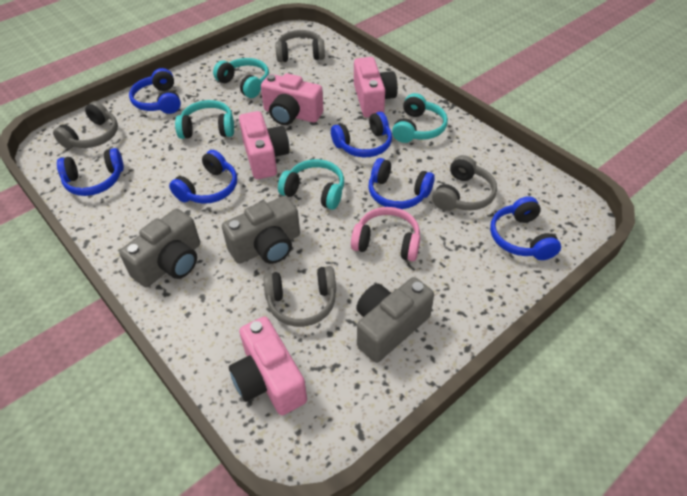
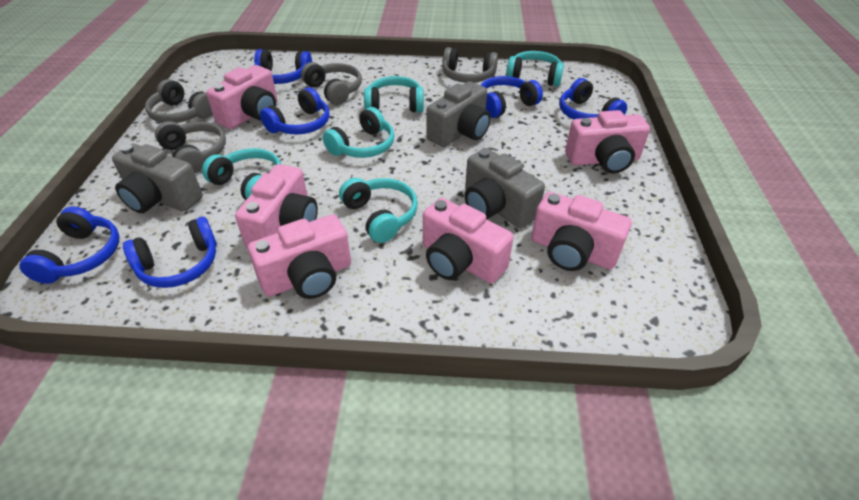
pink camera: [229,317,307,415] [239,111,290,179] [261,73,323,125] [354,57,398,117] = 4 -> [206,65,277,129] [235,164,318,248] [248,214,351,299] [423,198,514,283] [531,192,632,271] [565,110,650,174] = 6
pink headphones: [351,207,420,261] = 1 -> none = 0
turquoise headphones: [175,100,234,139] [213,58,269,98] [278,159,344,210] [392,93,448,143] = 4 -> [202,148,281,200] [323,107,395,158] [339,178,418,243] [364,76,424,112] [506,51,564,87] = 5

